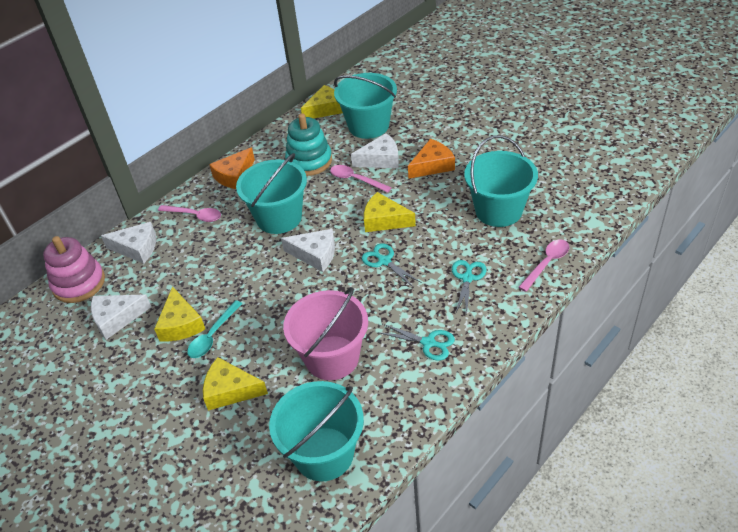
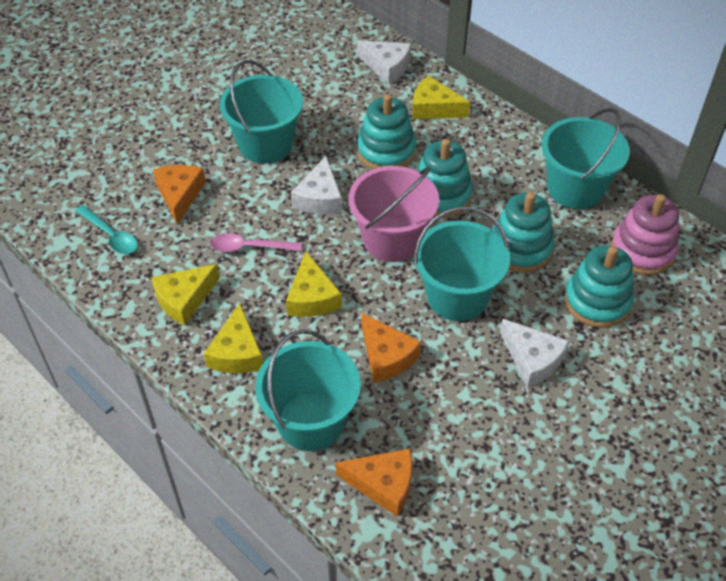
orange cheese: [209,147,255,189] [408,139,455,179] = 2 -> [153,165,206,224] [336,449,412,517] [361,312,421,383] = 3
pink spoon: [158,205,221,222] [330,165,392,193] [519,240,569,292] = 3 -> [210,233,302,252] = 1
turquoise scissors: [362,243,422,288] [378,324,455,361] [452,260,487,314] = 3 -> none = 0
turquoise stacking toy: [285,113,332,176] = 1 -> [357,94,416,169] [416,139,473,218] [492,192,555,273] [564,245,634,328] = 4
white cheese: [91,294,151,340] [101,222,156,264] [281,229,335,272] [351,133,399,168] = 4 -> [291,156,342,214] [357,40,411,84] [500,319,569,387] = 3

